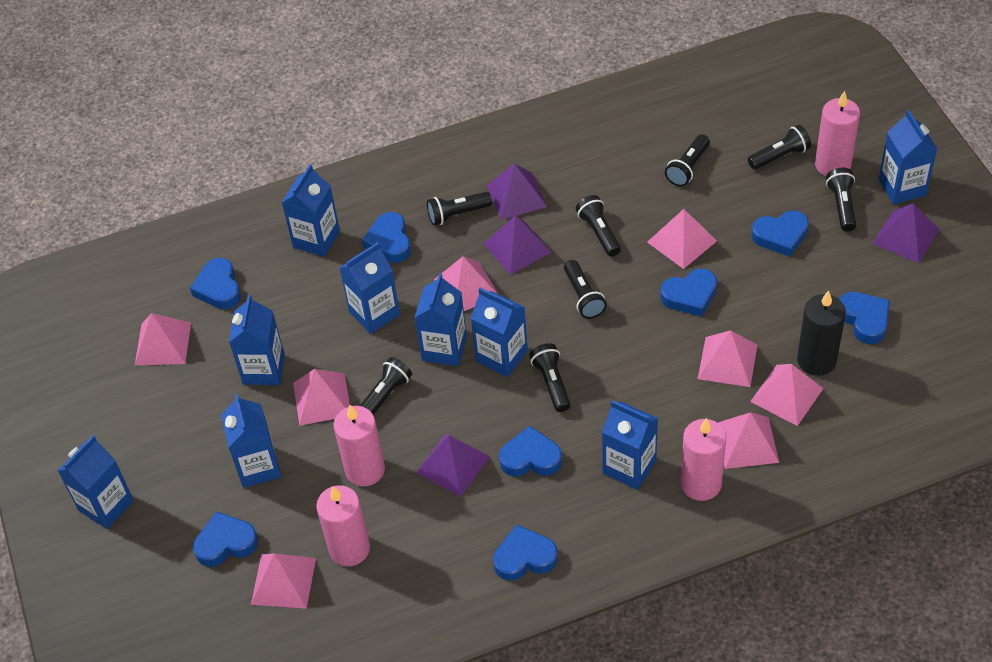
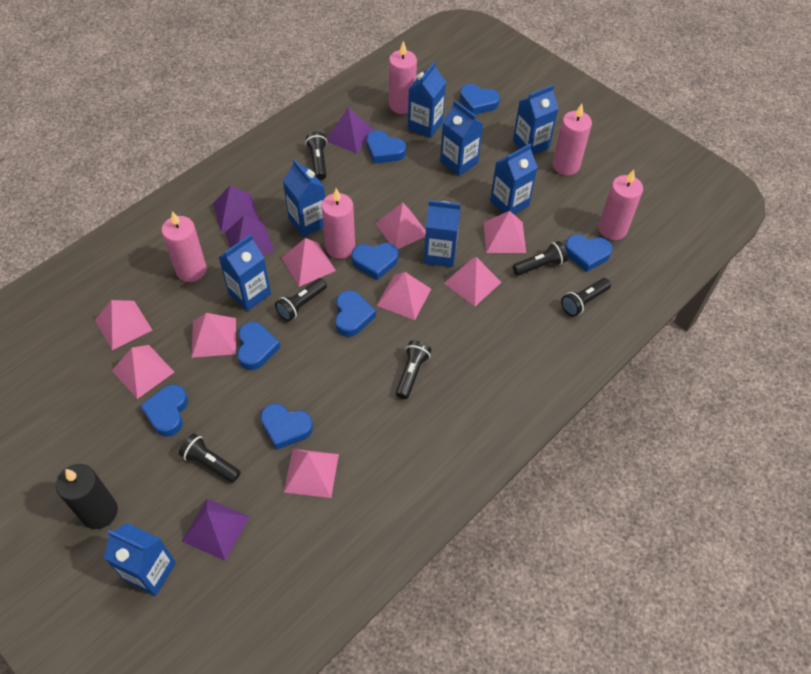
black flashlight: [360,357,412,415] [427,192,492,226] [529,343,571,412] [564,260,607,319] [575,195,621,257] [665,134,710,187] [748,125,811,169] [826,168,856,232] = 8 -> [179,434,240,483] [275,278,327,321] [305,132,327,180] [396,340,431,399] [513,241,568,276] [561,278,611,317] = 6
blue carton: [58,435,134,529] [221,394,281,488] [229,295,285,385] [282,164,340,257] [340,242,400,334] [414,273,467,366] [471,288,528,377] [602,400,658,490] [879,110,937,204] = 9 -> [104,523,176,596] [218,234,271,311] [283,159,325,237] [408,62,446,138] [424,200,461,267] [440,100,483,176] [490,144,538,215] [513,85,559,155] = 8
pink candle: [316,485,370,566] [334,405,385,486] [681,418,726,501] [815,91,860,176] = 4 -> [162,211,207,282] [322,188,355,259] [389,41,417,114] [553,104,592,175] [599,170,643,240] = 5
pink pyramid: [135,313,191,365] [251,553,316,609] [293,369,350,426] [434,256,498,311] [647,209,717,269] [698,330,757,387] [718,412,779,469] [750,364,824,426] = 8 -> [95,300,152,350] [112,345,174,399] [192,313,236,358] [282,238,336,287] [284,449,339,498] [375,202,426,249] [377,272,431,320] [444,257,501,306] [484,211,526,253] = 9

